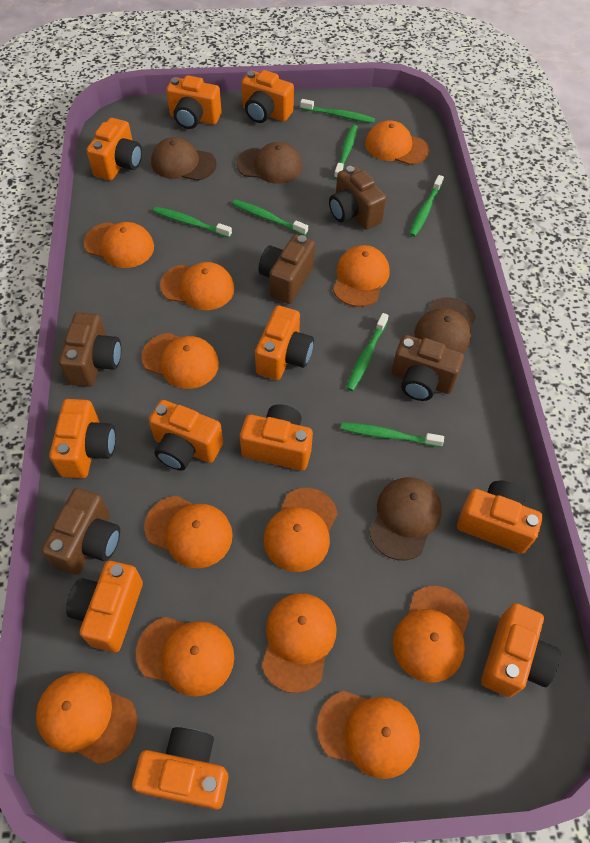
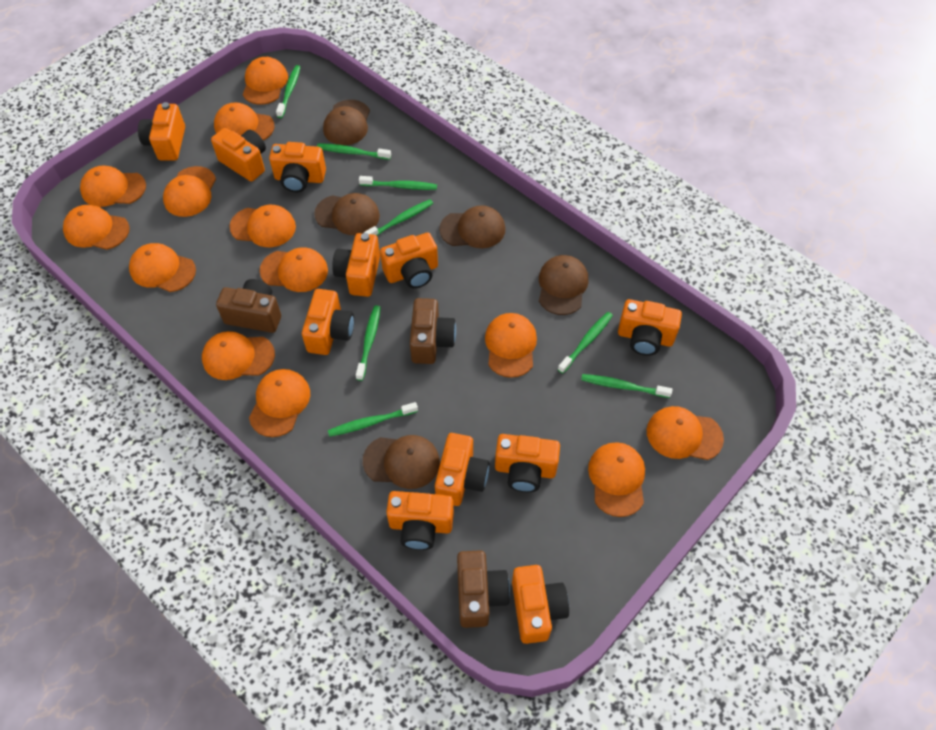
brown camera: [41,488,120,575] [59,312,121,387] [259,234,315,304] [329,165,386,230] [391,335,464,401] = 5 -> [216,279,281,333] [410,298,456,364] [457,550,510,628] = 3
brown cap: [151,137,217,181] [236,142,302,184] [369,477,442,560] [414,297,476,353] = 4 -> [314,193,380,235] [323,100,370,145] [363,435,440,489] [439,205,505,248] [539,255,588,315] = 5
green toothbrush: [153,207,232,238] [232,200,308,236] [300,99,375,123] [334,125,358,179] [341,422,444,447] [346,313,389,391] [409,175,444,237] = 7 -> [276,65,300,118] [317,143,391,160] [328,402,418,437] [356,305,381,381] [359,176,437,190] [364,199,433,236] [558,312,613,374] [581,374,673,398] = 8
orange cap: [36,673,137,764] [84,222,154,268] [136,617,234,697] [141,333,219,389] [144,496,233,568] [160,262,234,310] [262,593,337,693] [264,488,338,572] [317,691,420,779] [333,245,390,307] [365,120,429,165] [393,586,470,682] = 12 -> [63,205,130,250] [80,165,146,207] [129,243,196,292] [163,166,216,217] [202,331,275,380] [214,102,274,140] [229,205,296,247] [243,57,288,105] [249,369,310,437] [260,248,328,292] [485,313,537,378] [588,442,645,517] [647,406,724,460] = 13

